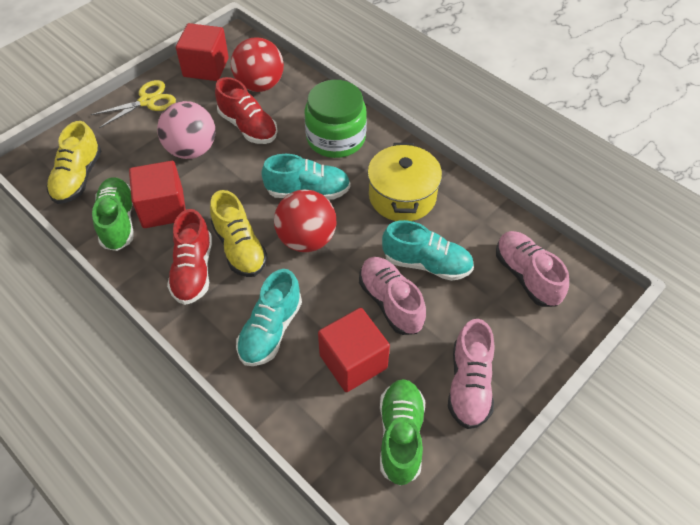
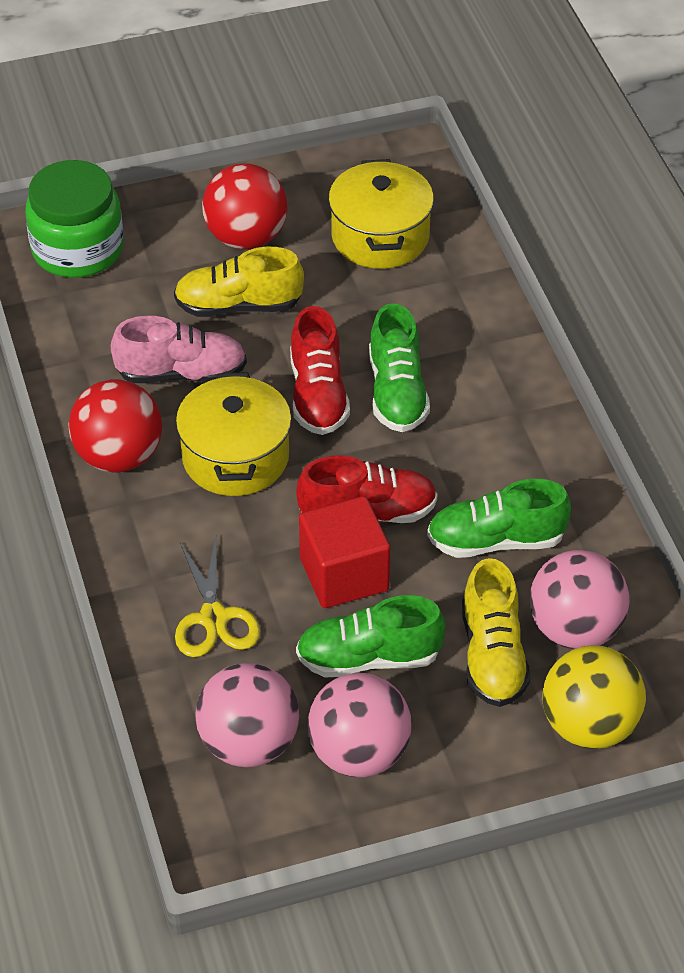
green shoe: [92,178,134,251] [380,379,425,486] = 2 -> [296,595,445,677] [369,303,430,432] [427,479,571,558] = 3
pink ball: [157,101,215,159] = 1 -> [195,663,299,767] [308,673,411,777] [530,550,629,649] = 3
pink shoe: [359,257,426,335] [448,319,495,429] [496,231,569,307] = 3 -> [111,316,247,383] = 1
red cube: [129,161,186,228] [176,23,229,81] [318,308,390,392] = 3 -> [299,496,390,608] = 1
turquoise shoe: [236,269,302,366] [261,154,350,200] [382,220,474,281] = 3 -> none = 0
yellow ball: none = 0 -> [543,645,646,749] = 1
yellow pot: [367,143,442,221] = 1 -> [176,372,292,496] [328,159,434,269] = 2

